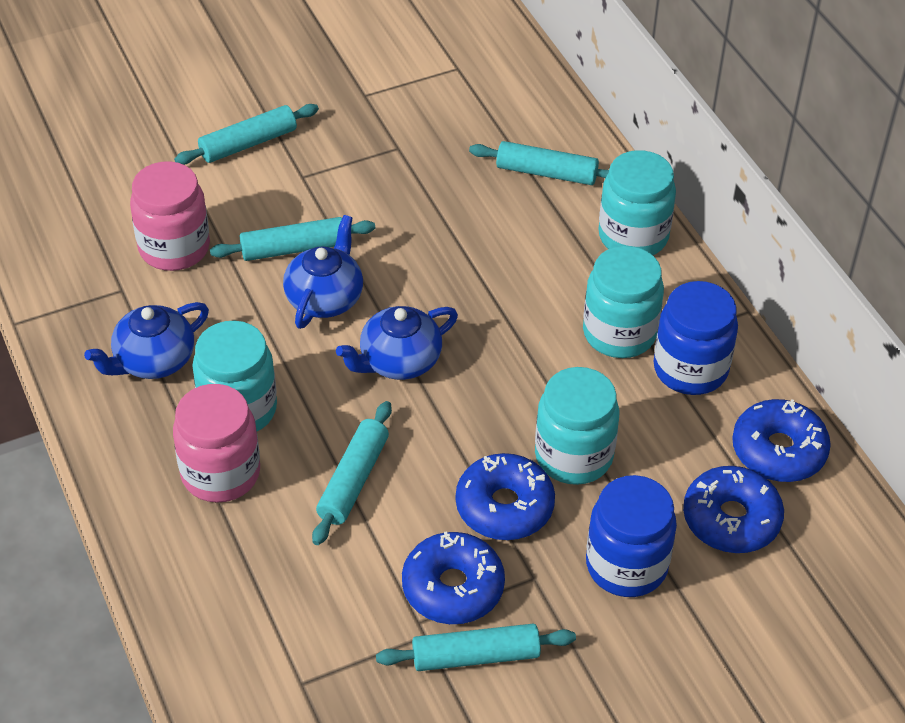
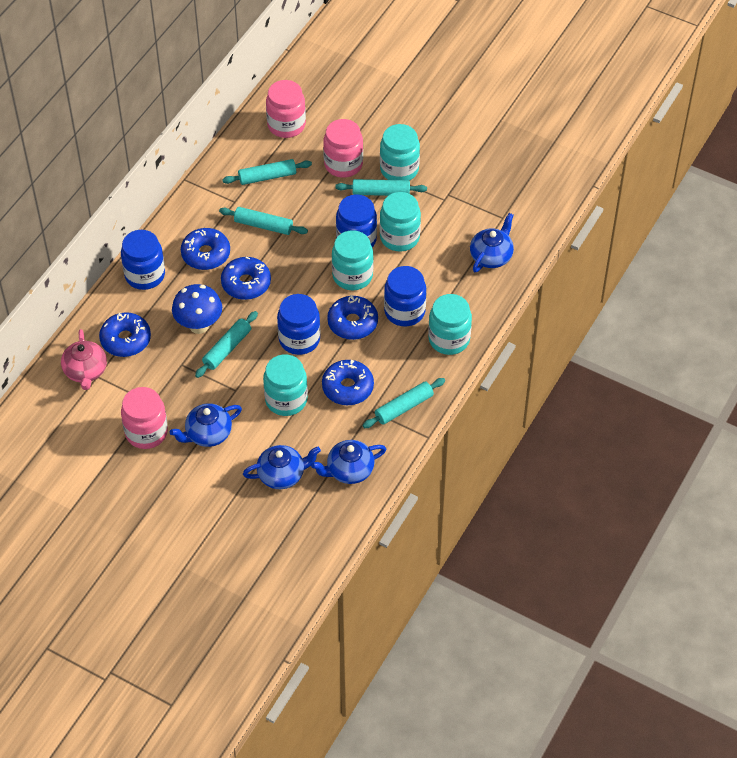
blue donut: [402,532,505,624] [456,453,555,540] [683,466,784,553] [732,399,831,482] = 4 -> [99,312,151,357] [181,228,230,270] [221,257,271,300] [322,360,374,405] [327,295,378,340] = 5
blue jar: [586,475,677,597] [654,281,738,395] = 2 -> [121,230,165,290] [277,294,320,355] [336,195,377,248] [384,266,426,326] = 4
blue mushroom: none = 0 -> [172,284,222,334] = 1
blue teapot: [84,302,209,379] [283,215,363,329] [336,306,458,380] = 3 -> [170,403,242,447] [243,445,321,489] [311,440,386,484] [470,213,514,272] = 4
pink jar: [130,161,210,271] [173,384,260,503] = 2 -> [121,387,168,449] [266,80,306,138] [323,119,363,178] = 3
pink teapot: none = 0 -> [61,329,107,390] = 1
turquoise jar: [192,321,277,431] [535,367,619,485] [583,246,664,358] [598,150,676,255] = 4 -> [263,354,308,416] [332,230,373,290] [380,124,420,181] [380,192,421,251] [428,294,472,355] = 5

